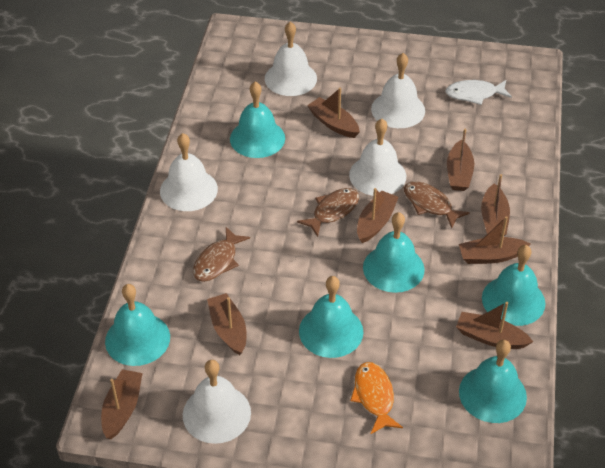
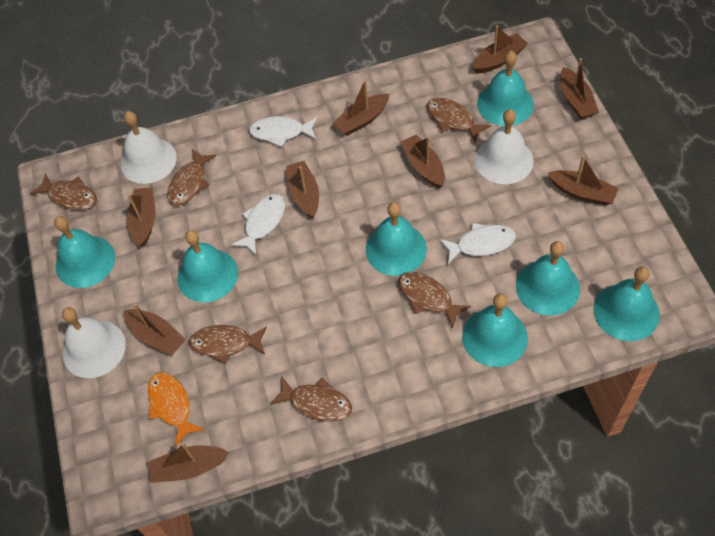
brown boat: [101,369,143,439] [207,293,246,355] [307,88,360,138] [357,188,398,243] [447,129,474,191] [456,302,533,349] [459,216,530,264] [481,174,510,236] = 8 -> [124,303,186,355] [127,187,155,247] [148,443,229,483] [286,161,319,218] [333,80,389,136] [401,134,445,188] [473,25,528,73] [548,155,619,205] [560,58,599,119] = 9
brown fish: [193,227,250,282] [297,188,359,237] [404,181,470,228] = 3 -> [30,173,97,210] [167,149,216,206] [189,325,267,364] [270,376,352,421] [398,272,471,328] [427,98,492,143] = 6
turquoise bell: [105,284,170,366] [230,81,285,158] [299,276,363,358] [363,212,425,293] [459,340,527,423] [482,245,545,326] = 6 -> [54,216,115,288] [177,230,238,302] [366,202,427,276] [462,293,528,367] [477,51,534,126] [516,241,580,315] [593,267,660,341] = 7
white bell: [160,133,218,211] [183,360,251,444] [265,22,317,96] [349,119,406,196] [371,53,425,128] = 5 -> [62,307,126,378] [121,111,177,184] [475,109,534,184] = 3
white fish: [446,80,512,105] = 1 -> [231,194,285,255] [249,116,317,147] [440,223,516,264] = 3

